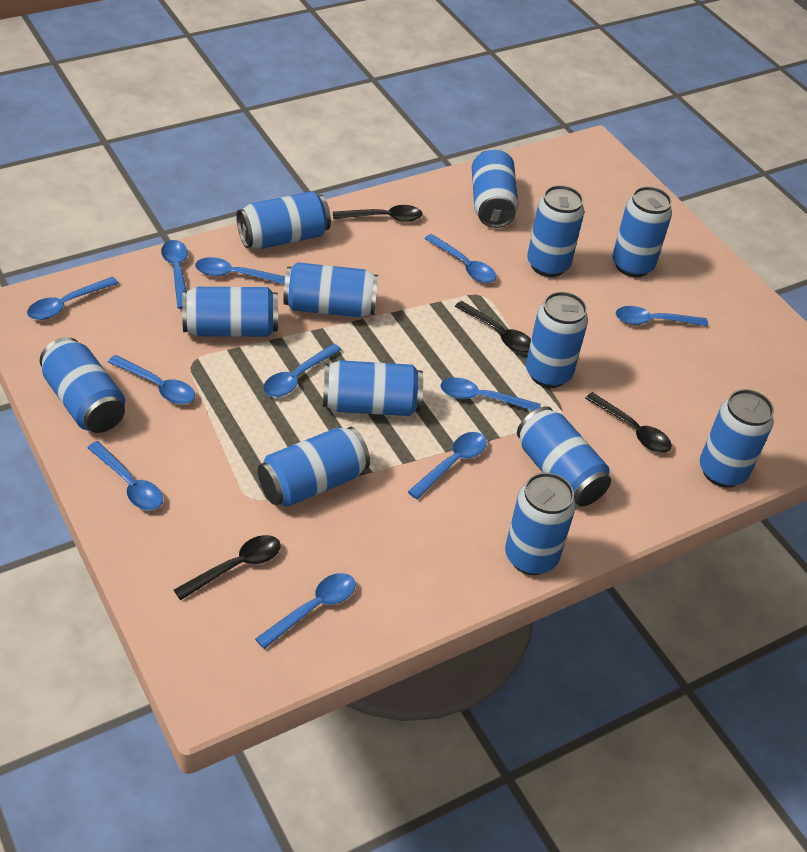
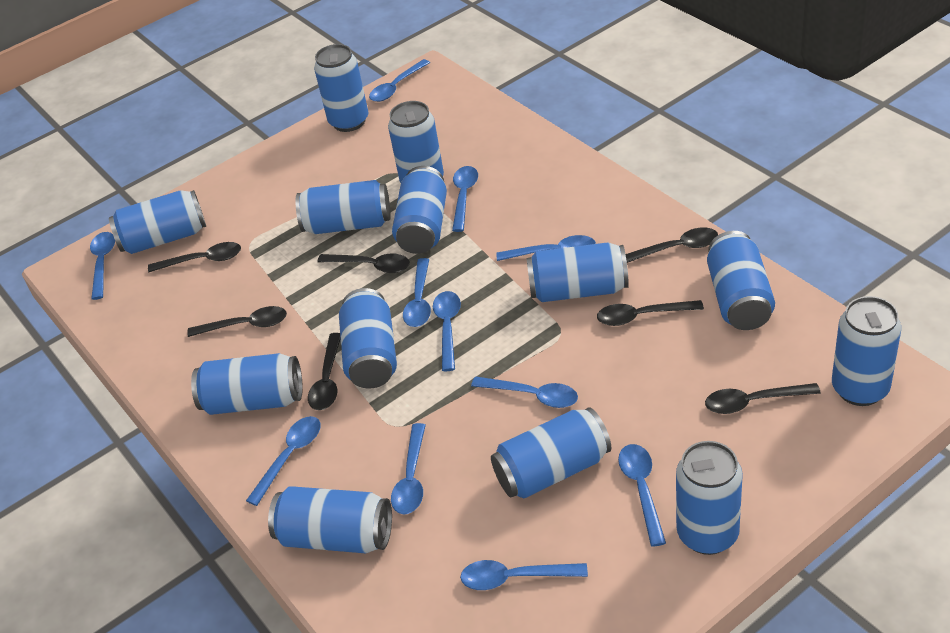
black spoon: [174,535,281,600] [333,205,422,222] [455,301,531,353] [585,392,672,453] = 4 -> [148,242,241,272] [187,306,287,337] [308,333,341,410] [317,253,410,273] [597,300,704,326] [626,228,718,263] [705,383,821,414] = 7

